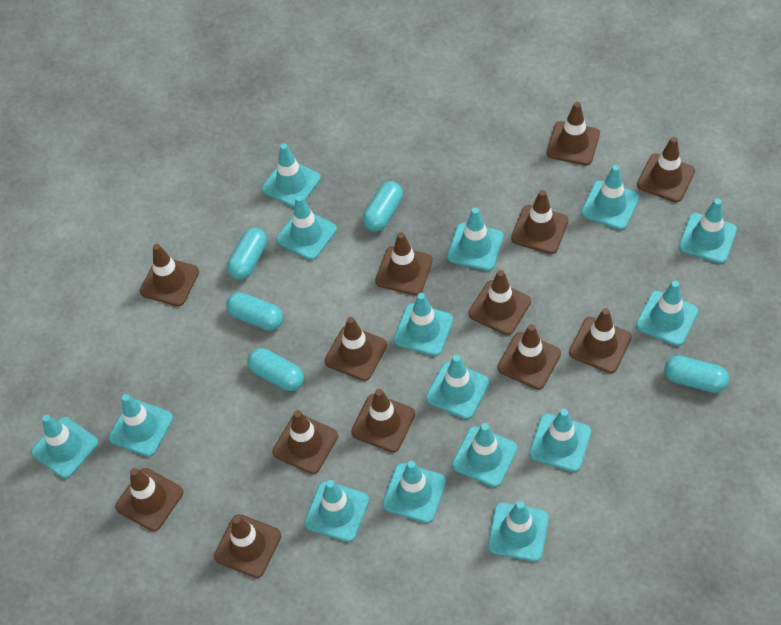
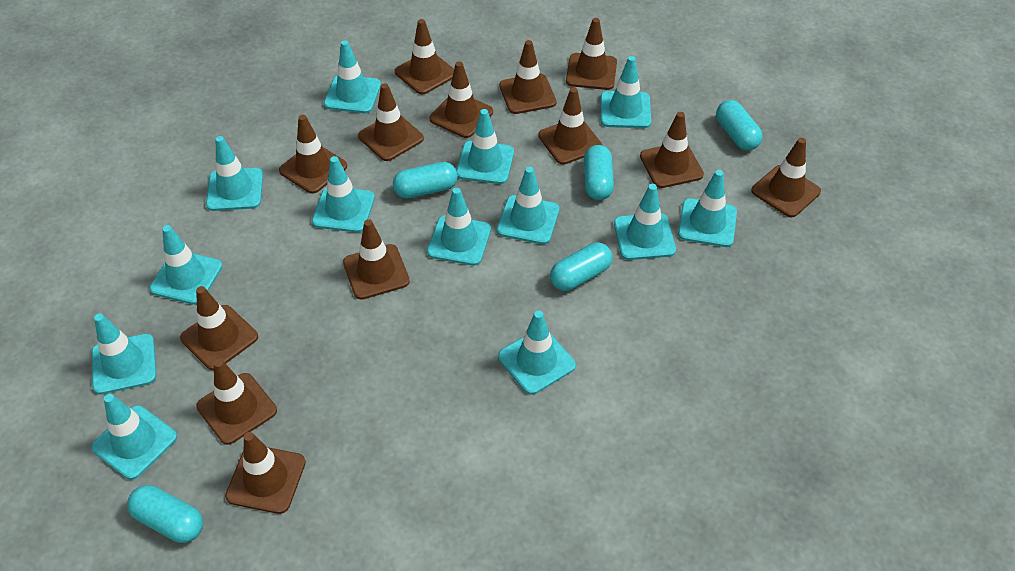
turquoise traffic cone: [31,415,99,479] [109,394,173,457] [262,143,321,208] [276,195,337,260] [304,480,369,542] [382,461,446,523] [394,293,453,356] [426,355,489,419] [447,208,503,271] [452,423,517,487] [488,501,549,562] [529,409,591,472] [581,165,639,230] [636,281,698,346] [679,198,737,264] = 15 -> [91,394,177,480] [92,313,157,395] [149,225,223,305] [206,136,263,211] [312,156,375,233] [324,40,381,113] [427,188,491,266] [456,109,514,184] [497,167,559,244] [498,310,576,395] [600,56,651,128] [614,184,676,260] [678,170,737,247] = 13

